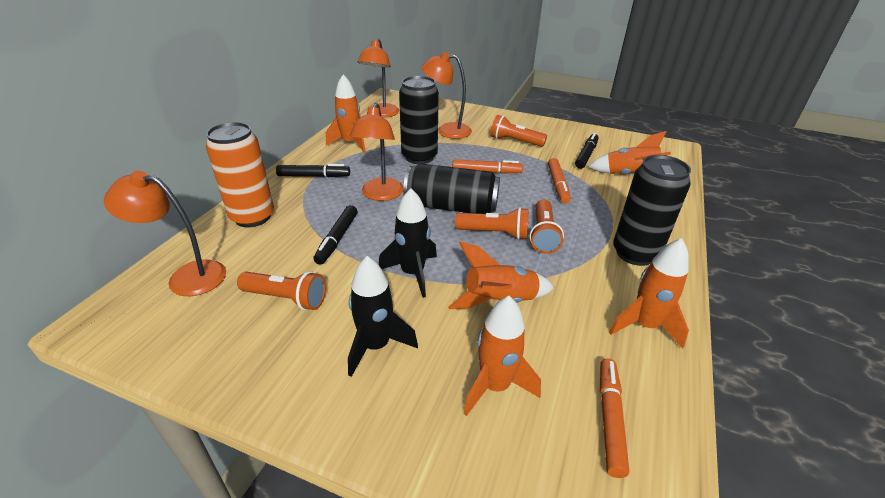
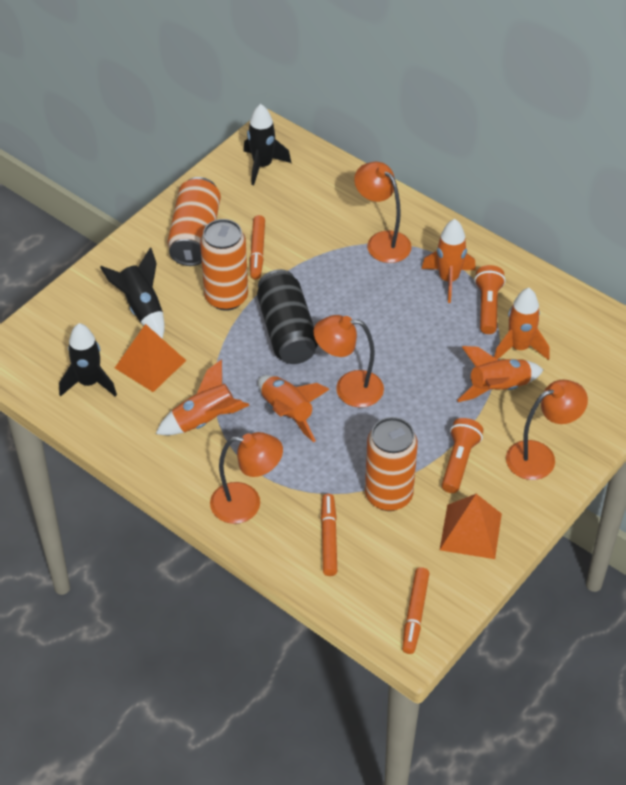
black can: [399,76,439,164] [403,164,500,214] [613,155,691,266] = 3 -> [257,269,318,364] = 1
black marker: [276,164,350,177] [314,205,358,265] [575,133,599,169] = 3 -> none = 0
black rocket: [348,256,418,377] [379,188,437,298] = 2 -> [59,323,117,397] [100,247,165,339] [244,104,291,185] = 3
orange can: [206,122,274,227] = 1 -> [167,177,221,266] [200,219,248,311] [365,417,418,511] = 3
orange flashlight: [237,271,326,310] [455,207,529,240] [490,115,547,147] [530,199,564,254] = 4 -> [442,418,483,493] [474,265,505,334] = 2
orange pyramid: none = 0 -> [115,324,186,392] [440,494,502,559] = 2

